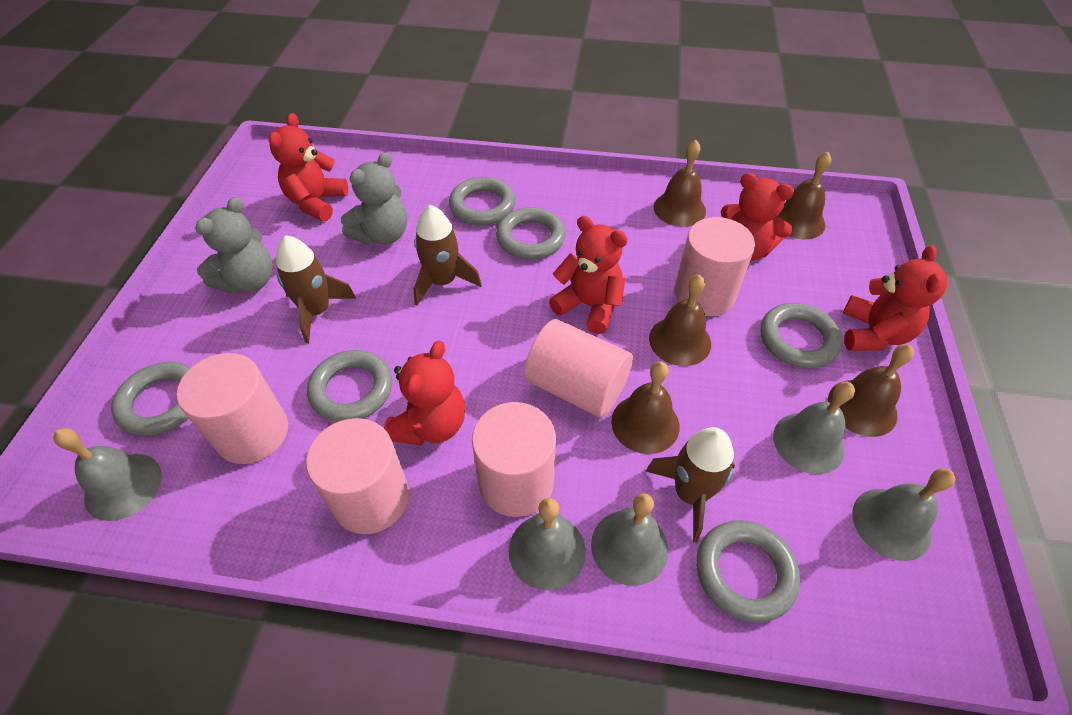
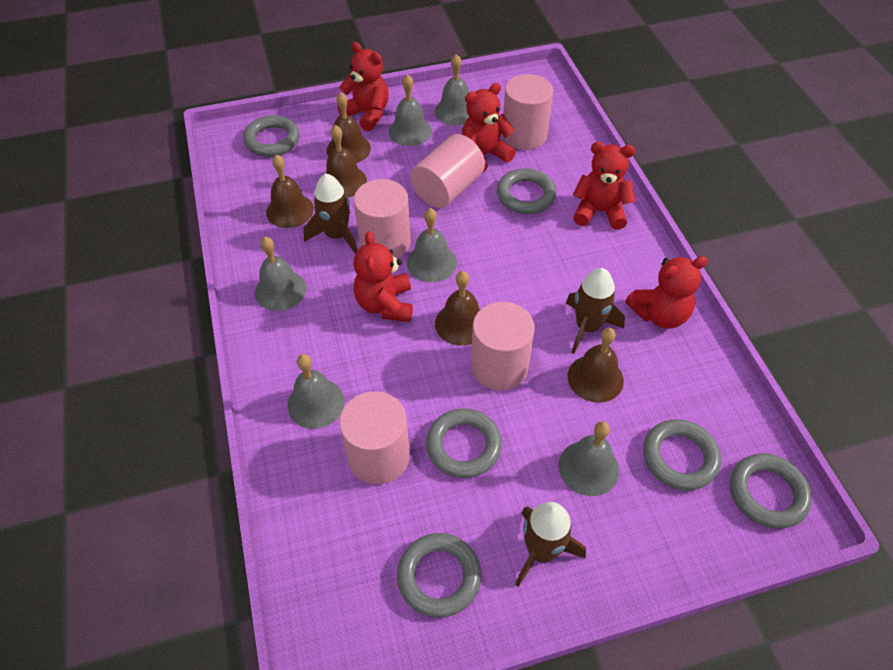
grey bell: [54,428,162,521] [509,498,586,590] [591,493,668,586] [773,382,855,474] [852,468,956,561] = 5 -> [255,237,306,311] [287,354,345,429] [389,74,432,146] [407,208,457,282] [435,54,469,125] [558,421,619,496] = 6
grey teddy bear: [195,197,273,294] [341,152,407,245] = 2 -> none = 0

